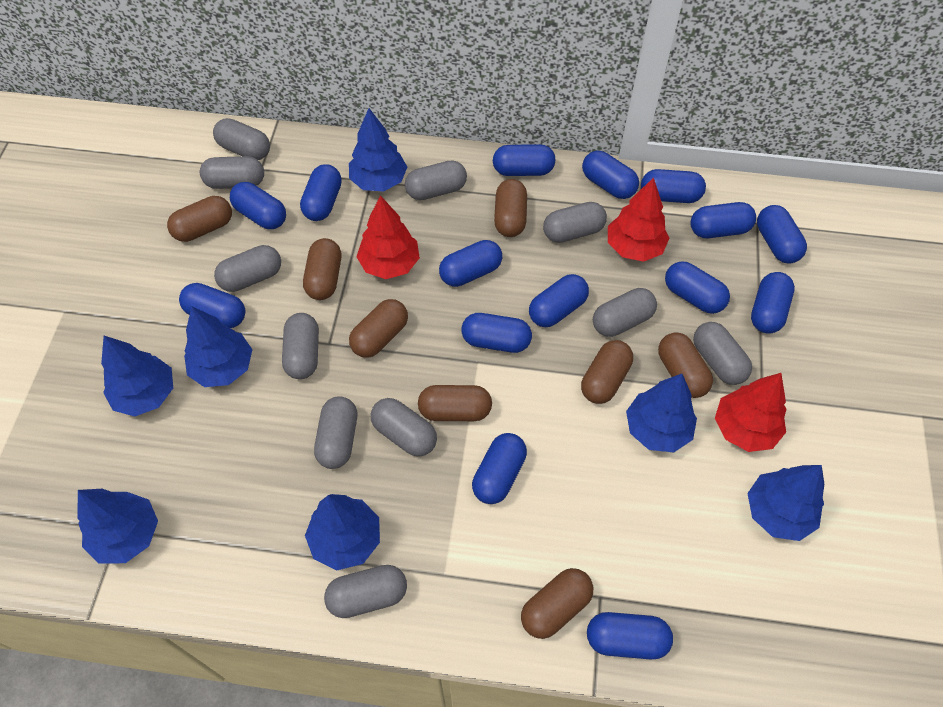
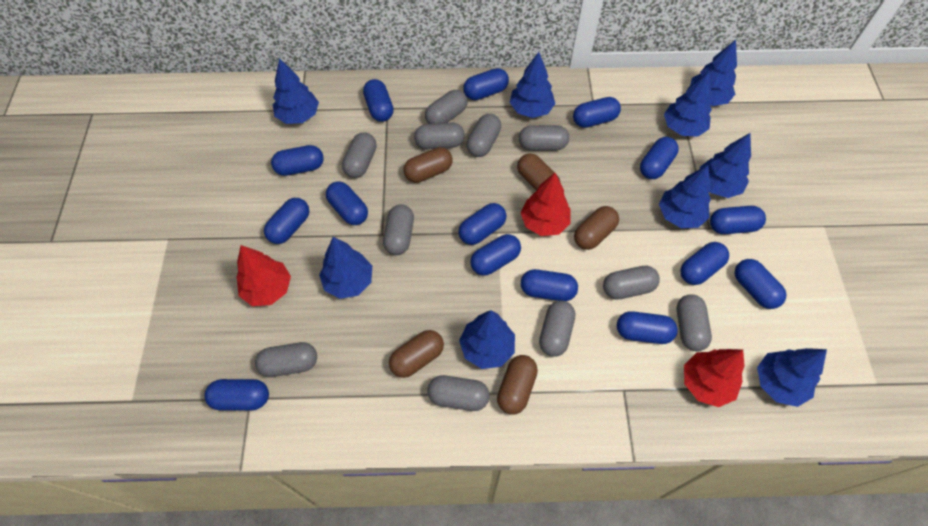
blue tree: [77,489,158,564] [101,336,173,417] [184,307,252,387] [305,494,380,570] [349,108,407,192] [626,374,697,452] [747,465,824,541] = 7 -> [273,58,319,124] [319,237,372,299] [459,310,515,369] [509,52,555,118] [659,165,711,228] [664,72,712,137] [690,40,737,106] [700,133,751,198] [757,348,827,407] = 9
brown capsule: [167,196,232,242] [303,238,341,300] [349,299,408,358] [418,385,492,421] [494,179,527,237] [521,568,593,639] [581,340,633,404] [658,333,713,398] = 8 -> [389,330,444,378] [404,147,453,183] [497,355,538,415] [517,153,560,191] [574,206,619,250] = 5

